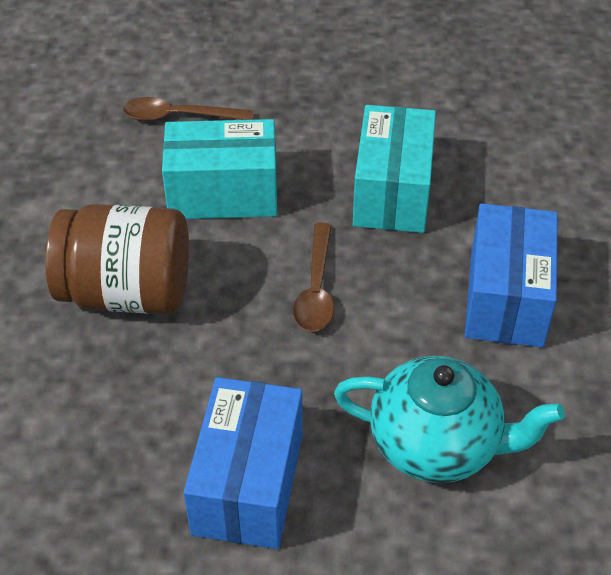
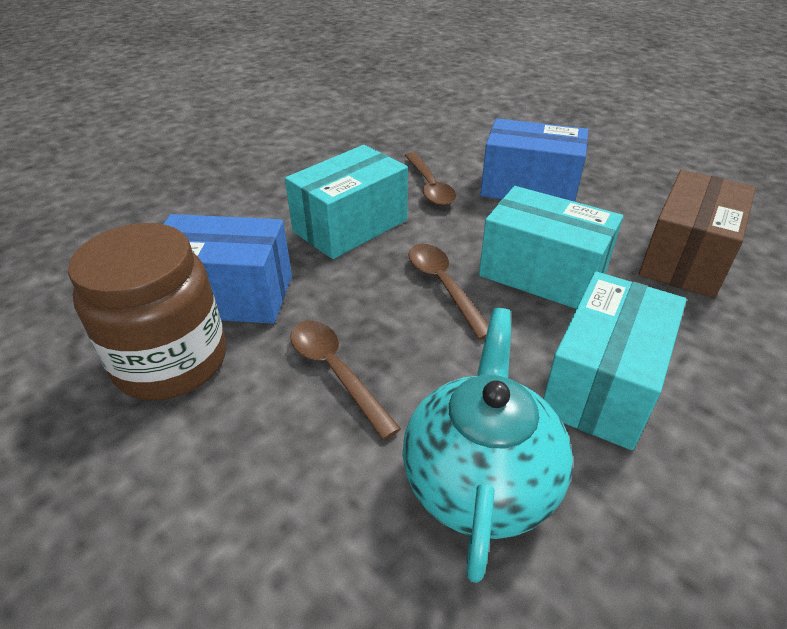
brown box: none = 0 -> [639,169,756,298] = 1
brown spoon: [123,97,253,121] [293,222,334,332] = 2 -> [290,321,401,440] [404,152,456,206] [408,244,488,340] = 3
turquoise box: [162,119,277,219] [353,105,436,233] = 2 -> [285,145,408,259] [479,186,623,309] [543,272,686,450] = 3

